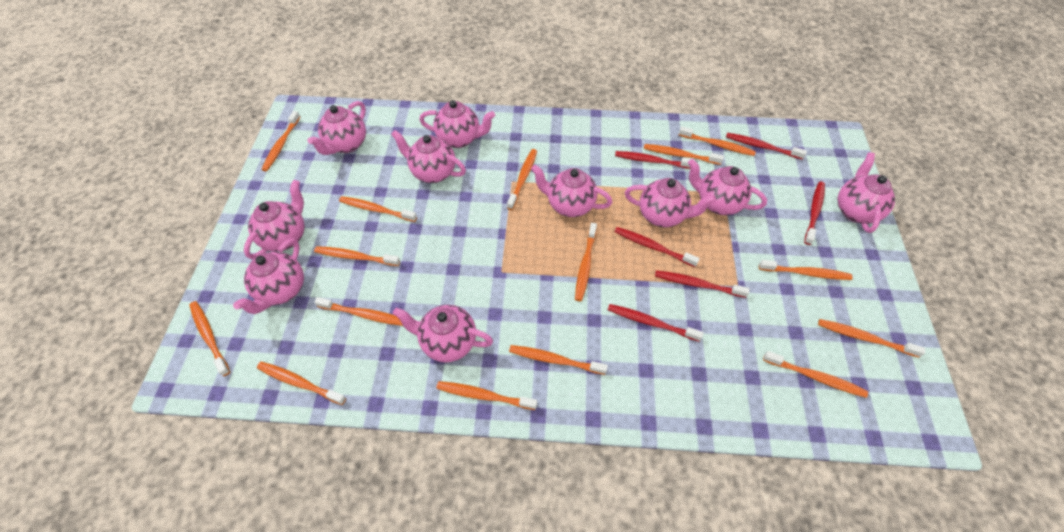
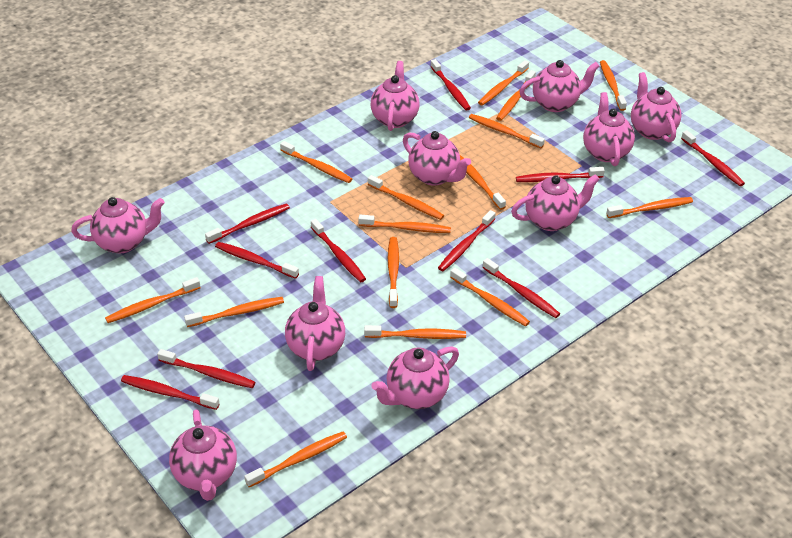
red toothbrush: [608,304,704,342] [614,227,700,267] [615,151,691,169] [655,270,750,298] [726,133,807,160] [804,182,825,245] = 6 -> [121,375,220,410] [157,349,255,388] [205,203,290,244] [215,242,299,279] [311,219,366,282] [430,59,471,110] [438,210,496,271] [482,258,560,318] [516,167,605,182] [681,130,745,186] = 10

